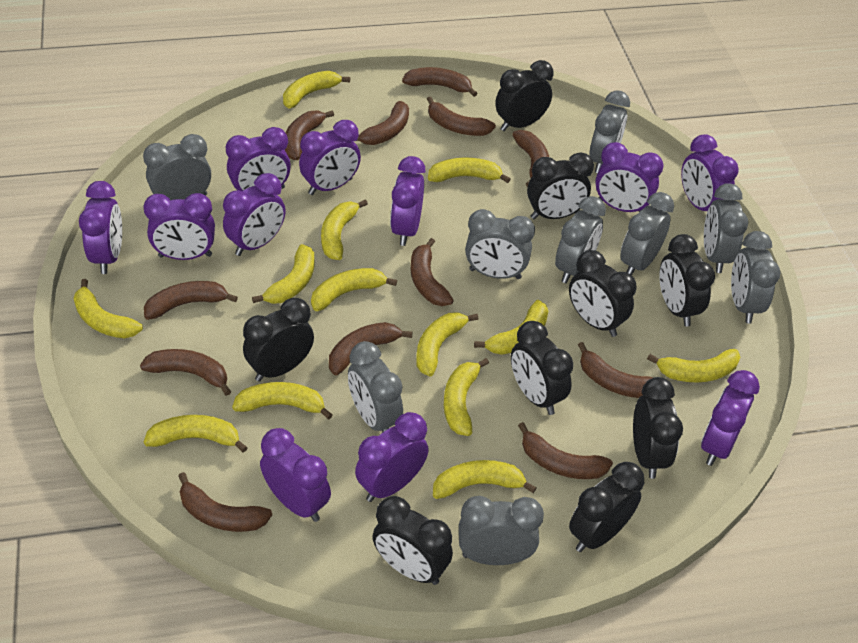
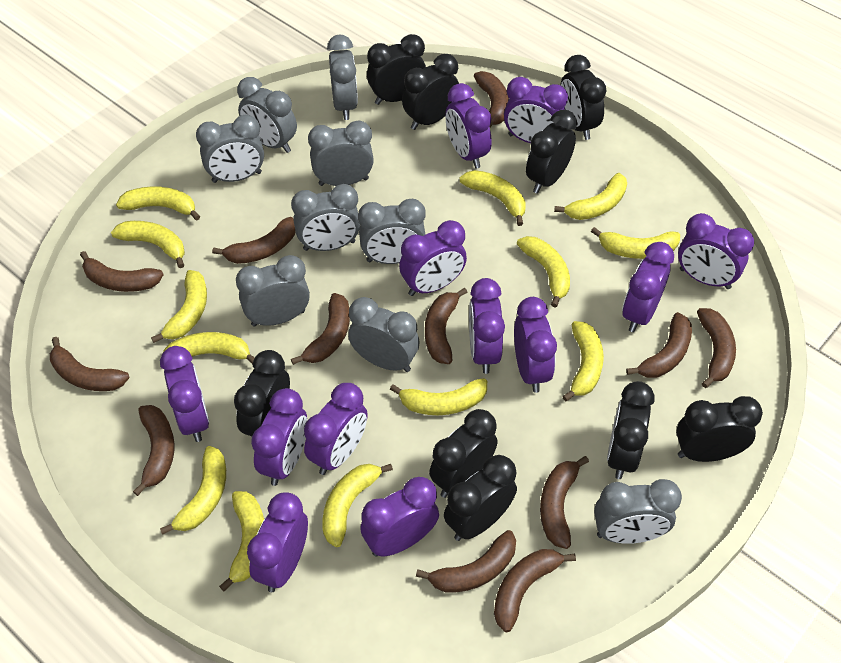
purple clock: [79,181,122,274] [143,193,215,260] [223,173,285,256] [226,127,291,191] [260,428,331,522] [299,120,361,195] [355,412,429,502] [390,156,426,246] [595,142,664,212] [681,134,739,211] [701,370,760,466] = 11 -> [160,346,209,442] [247,493,308,592] [251,388,307,486] [304,383,367,475] [360,477,439,557] [399,220,467,296] [446,83,492,169] [469,278,505,374] [504,77,568,143] [514,297,557,393] [622,242,674,332] [678,213,754,289] = 12

